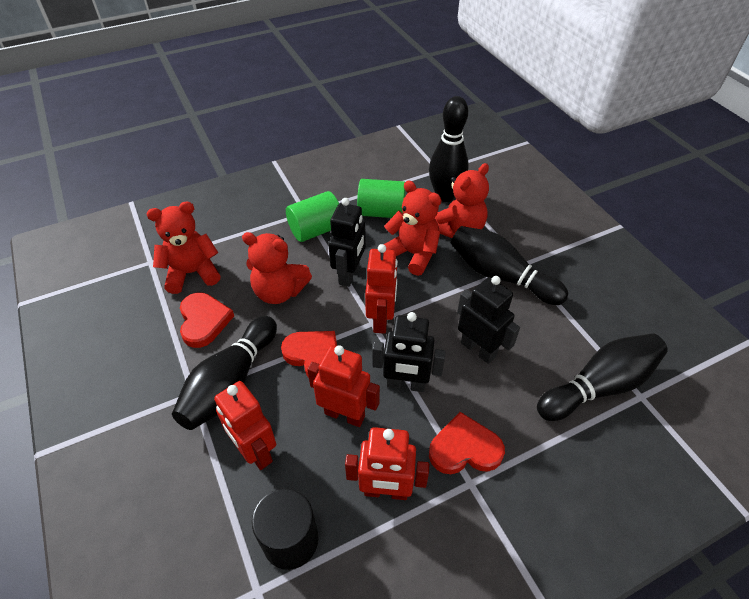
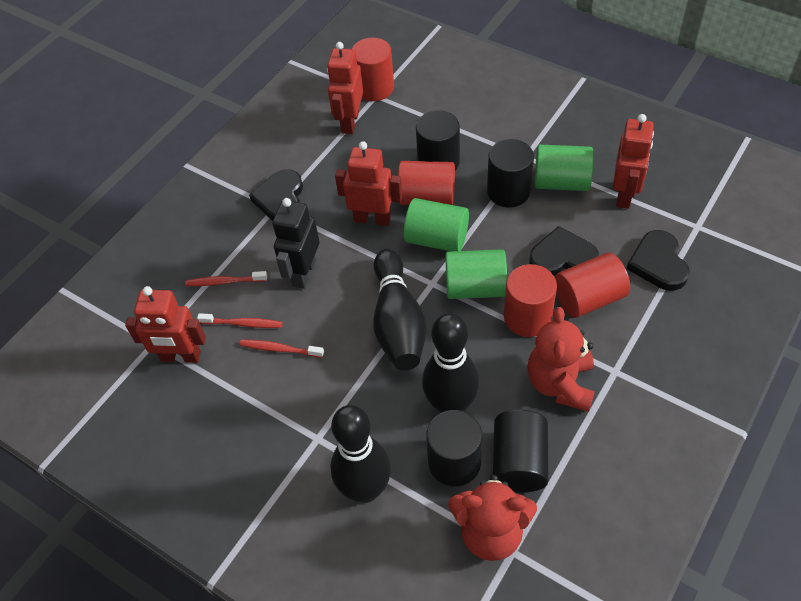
black bowling pin: [172,316,277,430] [429,96,469,202] [451,226,568,305] [537,333,668,421] = 4 -> [330,405,391,503] [373,249,426,371] [422,313,479,413] = 3
black cylinder: [252,488,318,570] = 1 -> [416,110,460,171] [426,410,482,486] [487,139,534,208] [493,409,548,492] = 4
black heart: none = 0 -> [249,169,303,221] [529,226,599,276] [627,230,690,291] = 3
black robot: [328,198,366,287] [372,312,446,392] [457,276,520,364] = 3 -> [272,198,320,289] = 1
green cylinder: [286,191,339,242] [357,179,406,218] = 2 -> [404,198,469,251] [446,249,507,299] [535,145,594,191] = 3
red cylinder: none = 0 -> [352,38,394,101] [398,161,455,205] [504,264,557,337] [555,253,630,318] = 4
red heart: [180,292,234,348] [281,331,337,378] [429,412,505,474] = 3 -> none = 0
red teddy bear: [147,201,220,294] [242,232,312,304] [384,180,441,276] [435,163,489,238] = 4 -> [448,475,537,561] [527,307,595,412] = 2
red toothbrush: none = 0 -> [185,271,267,286] [197,313,283,328] [239,339,324,358] = 3

